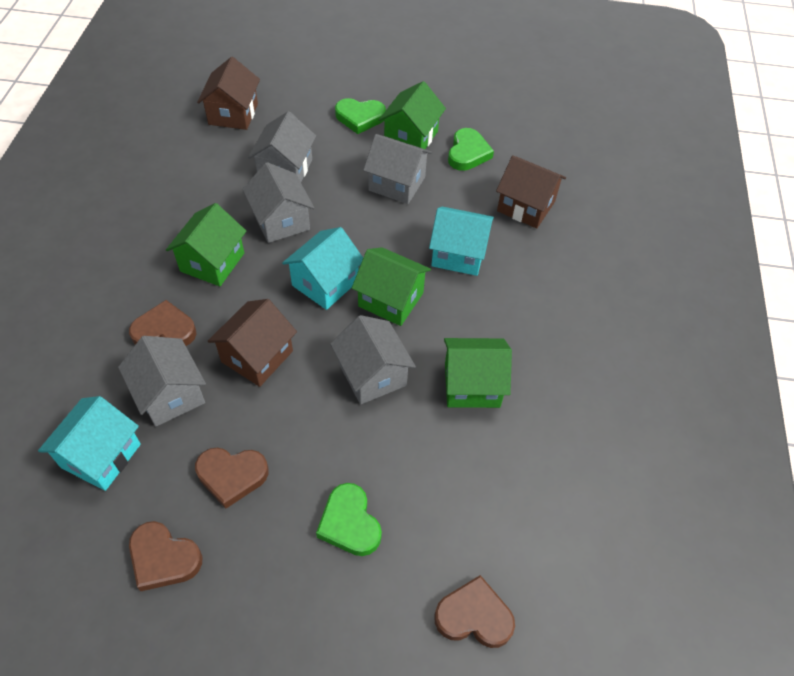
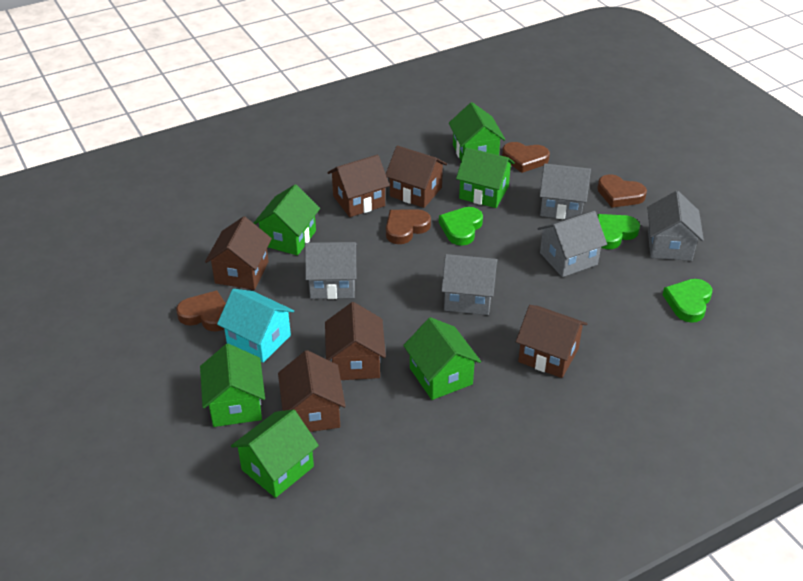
brown house: [197,57,260,130] [208,299,297,387] [496,155,566,229] = 3 -> [205,216,272,290] [278,350,346,432] [325,302,386,380] [328,155,390,217] [386,146,447,208] [516,305,587,378] = 6
green house: [166,203,246,286] [352,247,431,326] [379,81,446,149] [444,338,512,408] = 4 -> [200,344,265,427] [231,409,319,498] [254,184,320,256] [403,317,481,400] [449,102,506,160] [456,147,515,208] = 6
turquoise house: [38,396,141,491] [282,227,363,310] [429,207,494,276] = 3 -> [217,289,294,363] = 1

